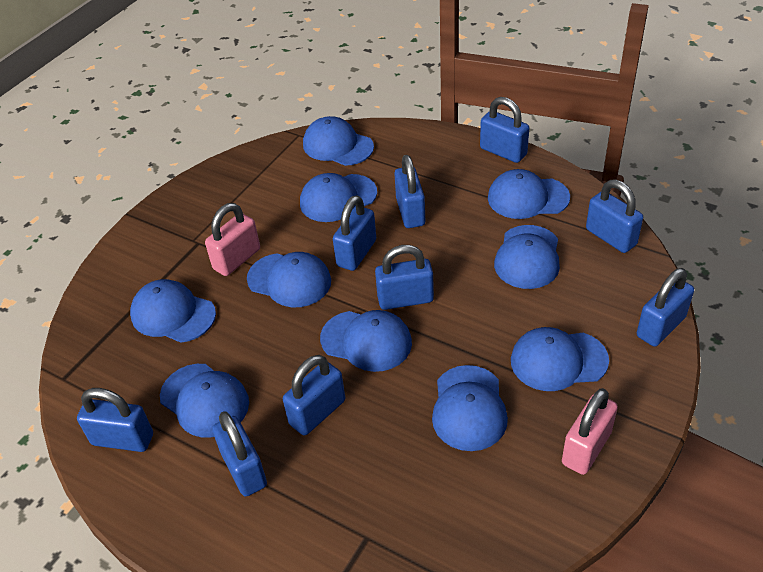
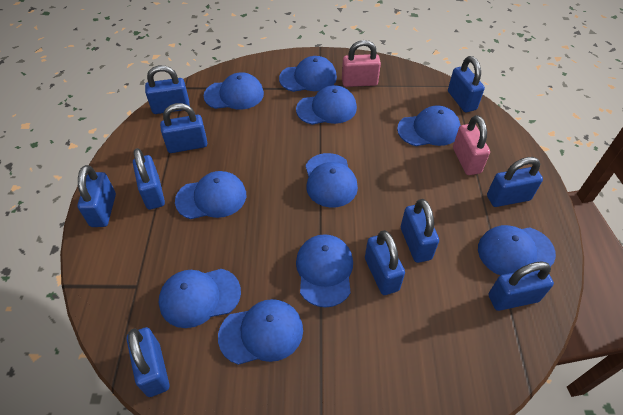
blue padlock: [77,388,153,452] [212,411,267,497] [283,355,345,436] [333,195,376,271] [375,245,434,310] [395,155,425,228] [480,97,529,163] [586,179,643,253] [637,268,694,347] = 9 -> [77,165,116,227] [127,327,169,397] [133,148,165,210] [145,65,190,114] [160,103,207,153] [365,230,405,295] [401,199,439,263] [448,56,485,112] [487,157,543,207] [488,261,554,311] = 10

